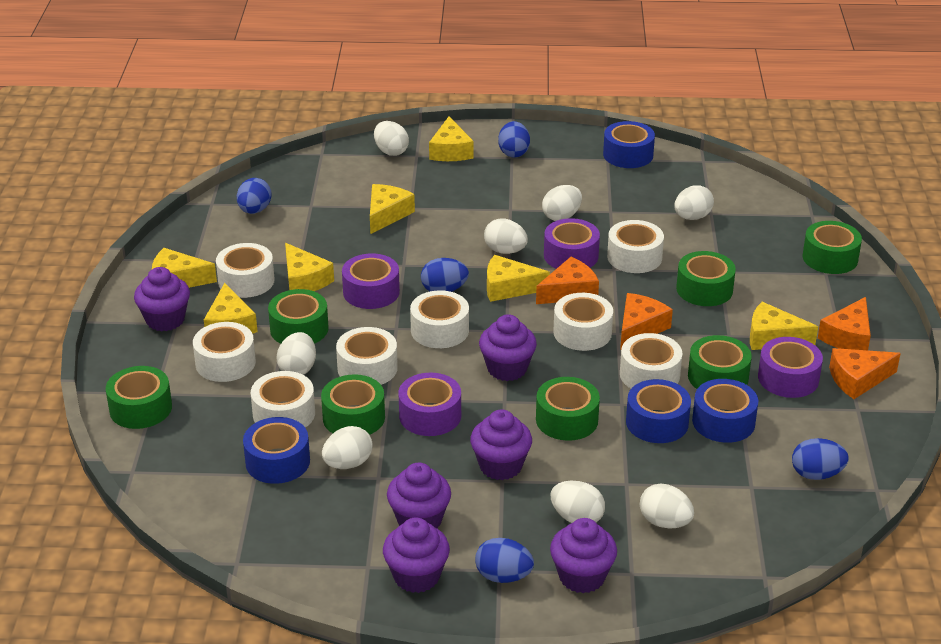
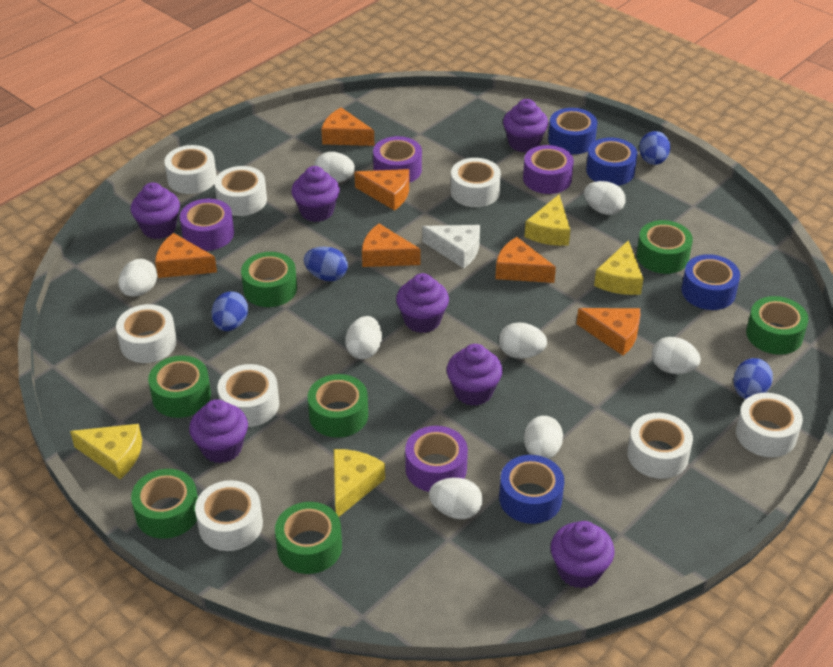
blue egg: [237,178,272,214] [421,258,469,292] [475,538,534,583] [498,121,530,158] [792,438,849,480] = 5 -> [211,291,248,331] [304,247,348,281] [639,131,670,165] [734,358,773,399] = 4
orange cheese: [536,257,599,304] [620,293,673,350] [818,297,871,350] [829,348,901,399] = 4 -> [155,233,217,278] [321,107,375,146] [354,169,409,211] [362,224,421,267] [495,237,556,283] [577,308,640,356] = 6
purple cupcake: [134,267,190,332] [383,517,450,593] [387,463,451,529] [470,409,532,480] [479,314,537,381] [550,518,617,593] = 6 -> [131,182,180,239] [189,399,248,463] [291,166,340,222] [396,273,449,333] [447,344,503,406] [503,99,548,152] [551,521,615,589] = 7
white cheese: none = 0 -> [422,225,480,268] = 1
yellow cheese: [152,248,217,288] [204,283,258,334] [285,243,334,291] [370,184,415,234] [429,116,474,161] [487,255,550,302] [750,302,818,350] = 7 -> [70,424,142,479] [334,449,385,517] [524,194,570,246] [594,240,644,295] = 4

